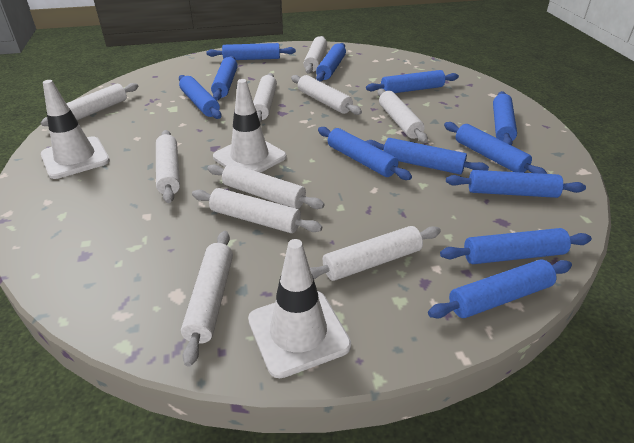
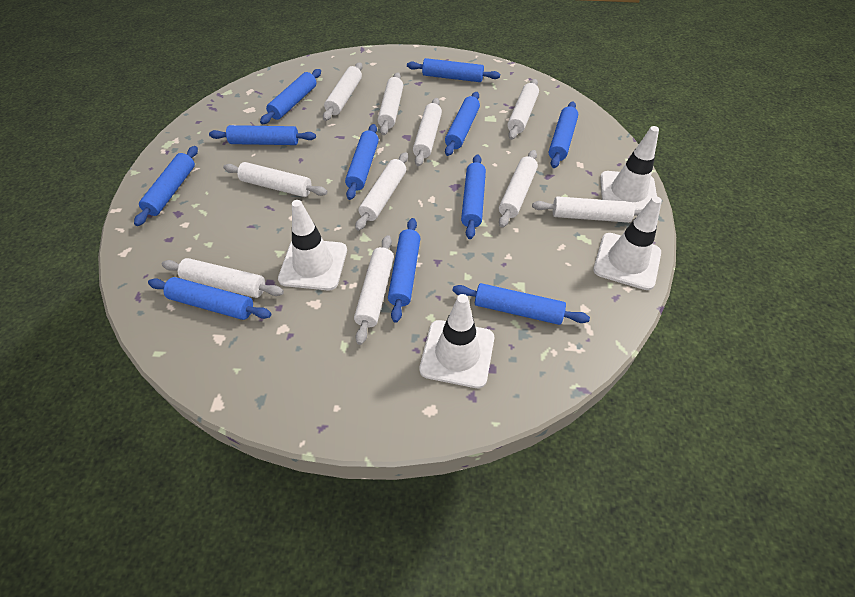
blue rolling pin: [179,75,222,119] [206,43,296,60] [211,56,238,100] [316,43,346,82] [318,127,412,180] [365,138,489,174] [366,70,459,93] [428,259,572,318] [440,228,592,264] [444,122,547,174] [446,170,586,198] [493,91,517,145] = 12 -> [134,146,198,226] [148,277,271,320] [209,125,316,145] [260,69,321,124] [345,124,379,200] [388,218,420,323] [407,58,500,82] [445,92,480,156] [452,283,590,325] [461,154,486,239] [549,101,578,168] = 11
white traffic cone: [41,80,110,179] [213,79,286,173] [248,239,351,378] = 3 -> [278,200,347,290] [419,294,494,388] [593,196,662,290] [600,126,659,210] = 4

